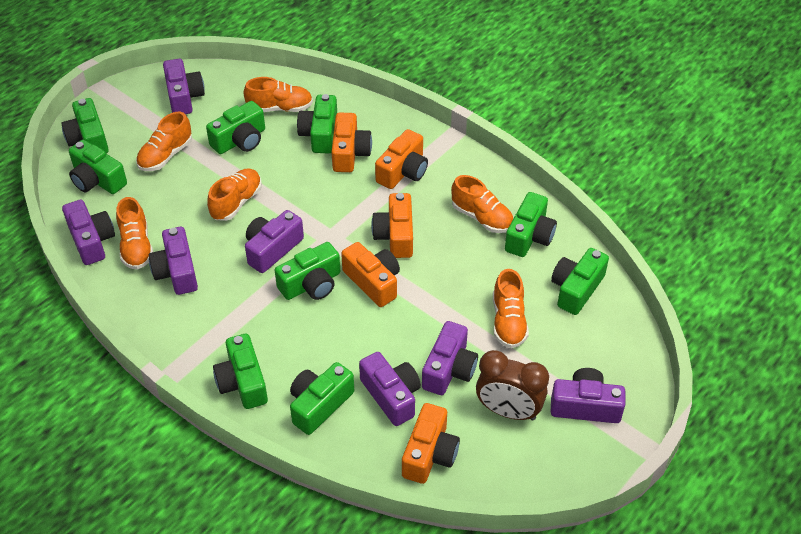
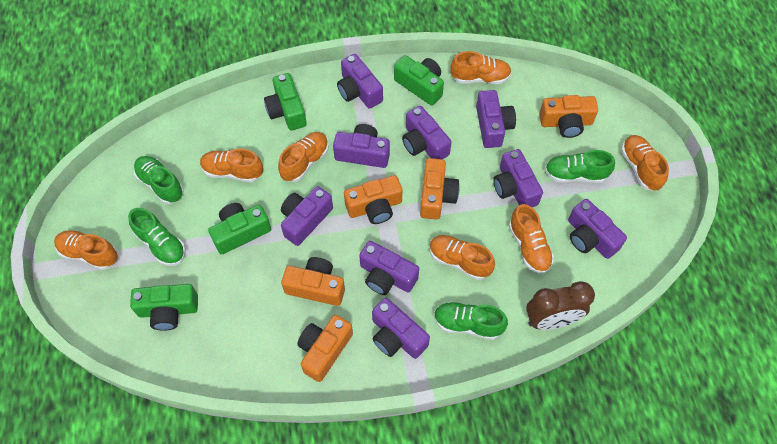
green camera: [61,98,109,153] [69,140,127,194] [206,101,265,154] [213,334,268,409] [275,242,340,300] [290,362,354,435] [297,94,337,153] [505,192,557,257] [551,248,609,315] = 9 -> [130,284,198,331] [208,203,271,255] [264,73,307,131] [394,55,444,106] = 4
green shoe: none = 0 -> [128,208,186,266] [134,156,184,204] [434,301,508,340] [545,150,615,183] = 4
orange shoe: [116,197,153,270] [136,112,192,171] [207,168,262,221] [244,77,313,112] [451,175,514,233] [493,269,529,348] = 6 -> [54,230,118,270] [200,149,263,183] [278,132,329,182] [429,235,495,280] [450,51,512,84] [509,204,554,274] [621,135,669,191] = 7
purple camera: [62,200,115,265] [149,227,198,295] [163,59,205,114] [245,210,304,273] [359,352,421,426] [422,321,478,395] [551,368,625,423] = 7 -> [281,186,333,246] [333,124,390,168] [337,54,383,109] [359,241,419,295] [372,298,430,359] [402,106,451,159] [476,90,516,148] [493,149,543,207] [568,199,627,259] = 9

